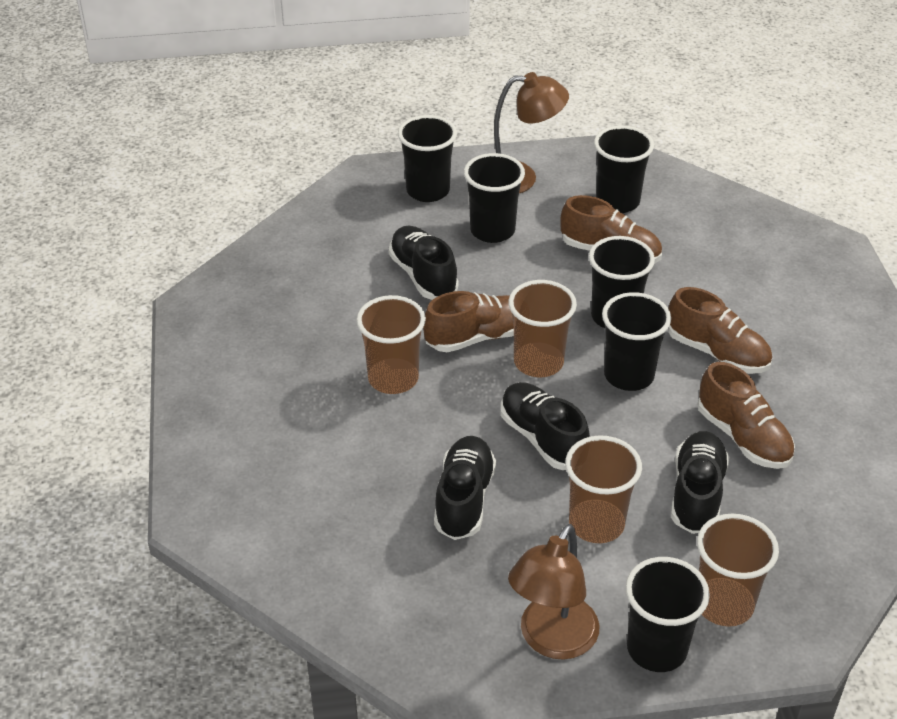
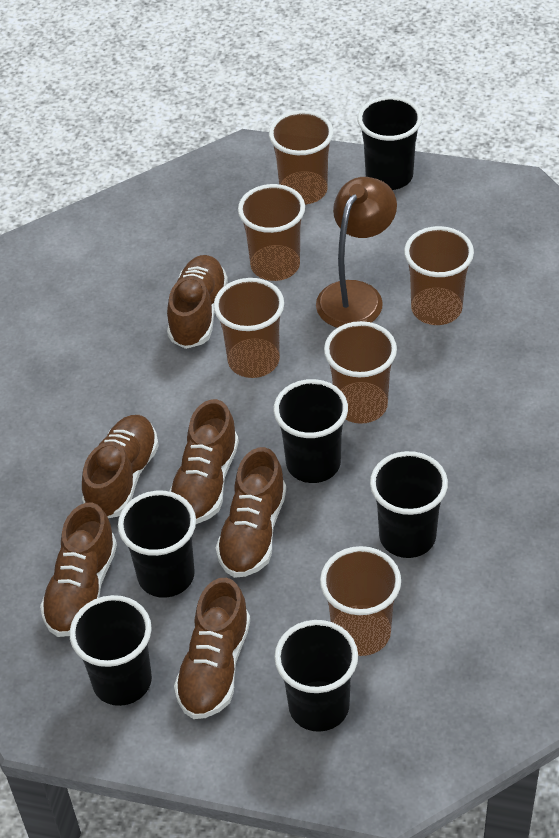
black shoe: [389,226,459,300] [434,436,496,540] [500,382,590,470] [671,431,729,534] = 4 -> none = 0
brown cup: [357,295,426,394] [508,280,577,377] [565,436,642,543] [697,514,779,627] = 4 -> [214,278,284,378] [238,184,305,281] [269,110,334,205] [320,546,401,656] [324,321,397,424] [404,226,474,325] = 6
brown lamp: [494,72,569,193] [508,524,599,660] = 2 -> [316,177,397,328] = 1
brown shoe: [423,291,514,352] [560,195,662,264] [668,287,772,374] [698,362,795,469] = 4 -> [40,502,117,637] [82,415,159,518] [167,255,228,349] [169,399,239,524] [174,578,250,719] [216,447,286,578] = 6

